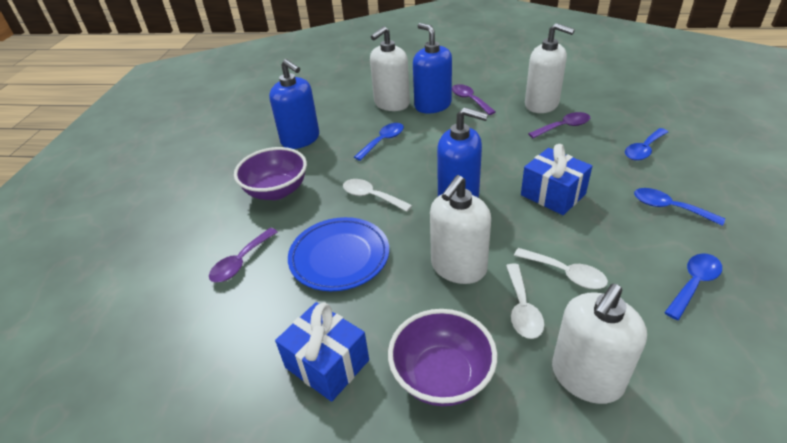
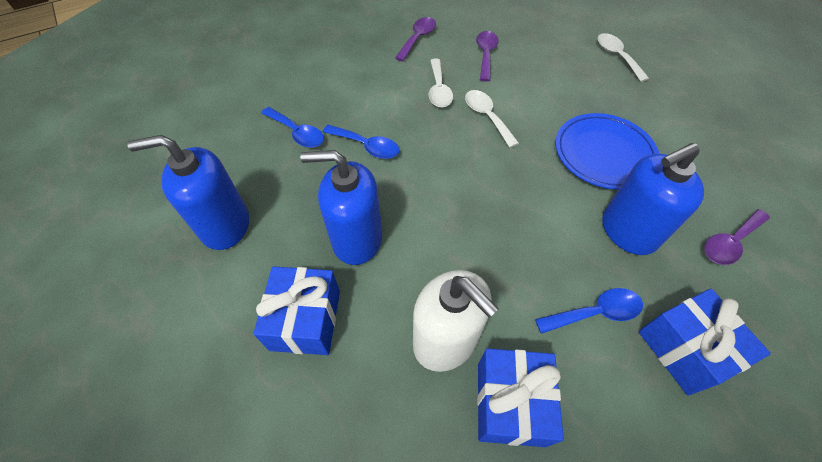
blue gift: [275,302,369,402] [521,144,592,215] = 2 -> [253,266,340,355] [477,348,564,447] [638,289,771,396] = 3
blue spoon: [354,123,404,161] [625,128,668,161] [634,188,725,226] [664,253,722,320] = 4 -> [261,107,324,148] [323,125,399,159] [535,288,643,334] = 3
purple bowl: [234,147,307,200] [388,309,497,406] = 2 -> none = 0
white soap dispenser: [370,26,410,111] [430,175,491,284] [525,23,575,113] [552,283,647,404] = 4 -> [413,270,499,372] = 1

